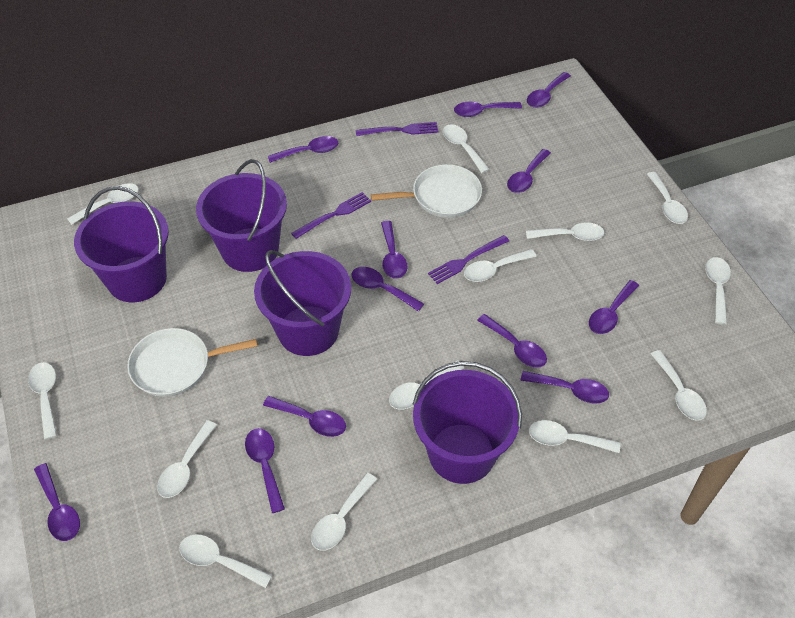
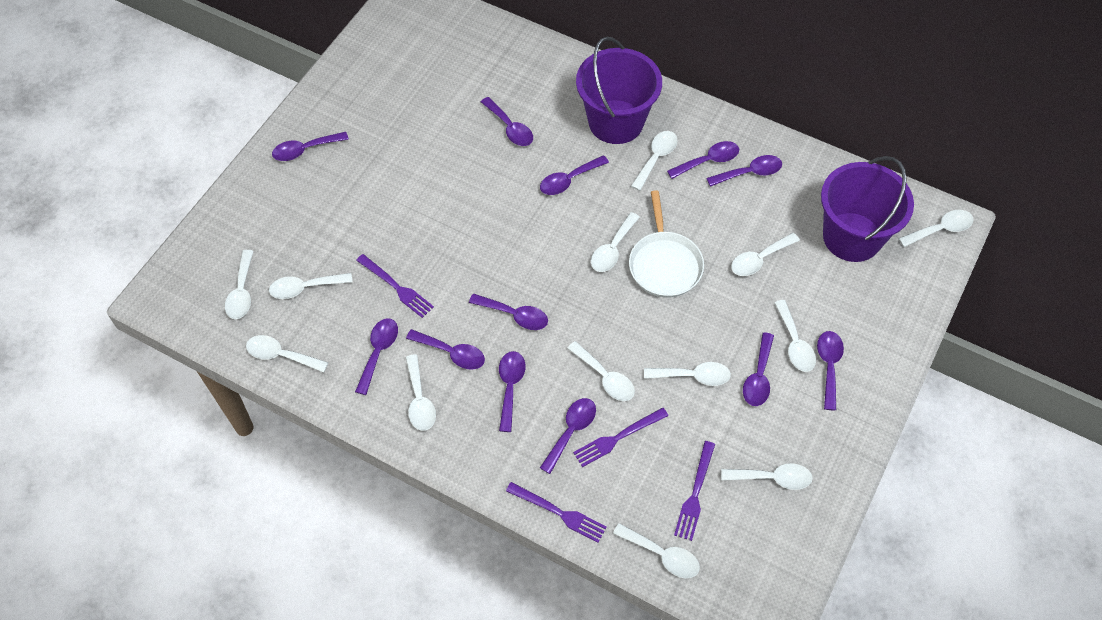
purple bucket: [74,186,169,302] [196,159,287,272] [254,250,351,356] [412,361,522,484] = 4 -> [576,37,662,144] [821,156,914,262] = 2
purple fork: [291,192,371,239] [356,122,438,136] [428,235,509,284] = 3 -> [356,254,434,318] [506,482,607,543] [573,407,668,467] [674,441,715,541] = 4
white pan: [127,328,257,397] [371,164,482,218] = 2 -> [629,190,704,298] = 1

